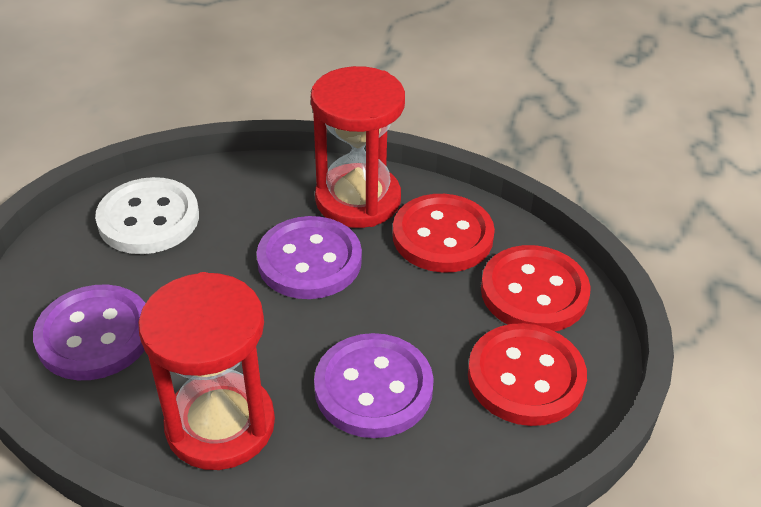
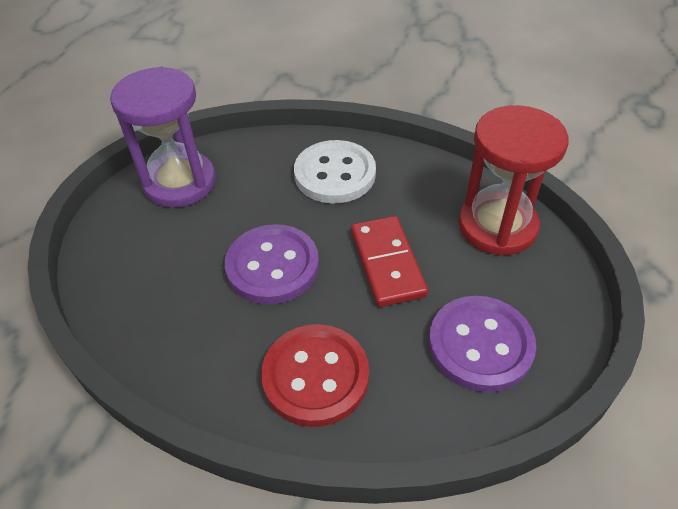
purple button: [33,285,146,380] [257,216,362,299] [314,333,434,438] = 3 -> [225,224,319,304] [429,296,536,392] = 2
purple hourglass: none = 0 -> [110,67,216,208] = 1
red button: [393,194,495,273] [468,323,587,426] [481,245,591,331] = 3 -> [261,324,369,427] = 1
red domino: none = 0 -> [351,216,428,307] = 1
red hourglass: [138,272,275,470] [311,66,405,228] = 2 -> [458,105,569,256] = 1

